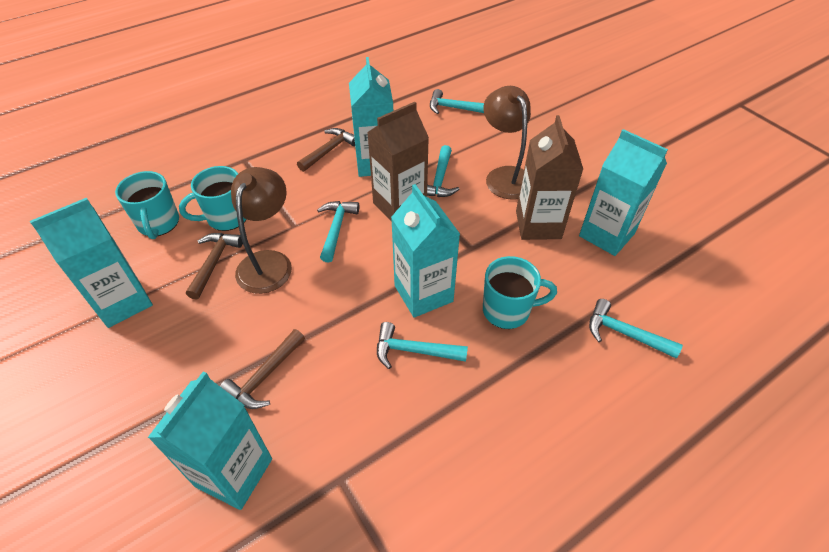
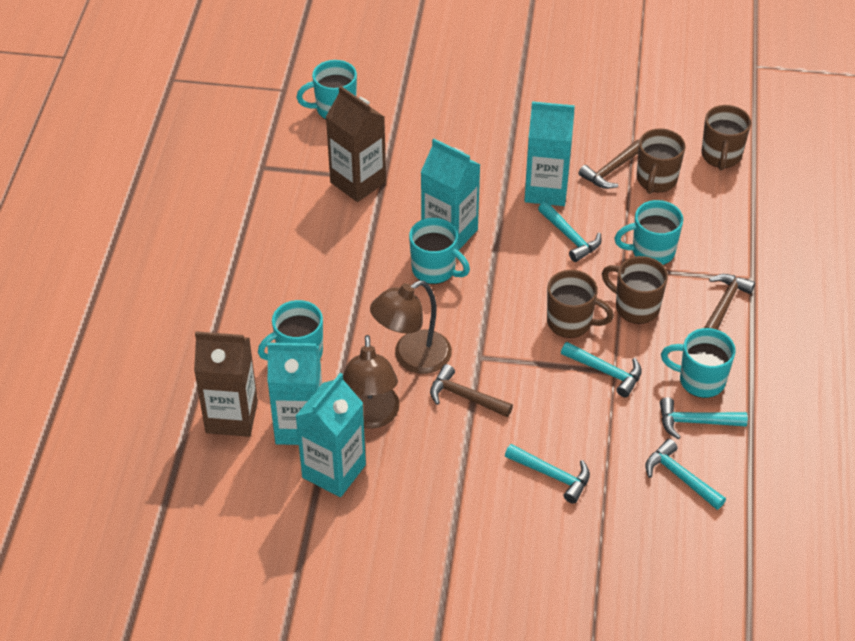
brown mug: none = 0 -> [547,270,614,338] [602,256,668,324] [637,129,685,194] [701,105,751,170] = 4
turquoise carton: [30,198,153,328] [148,371,272,510] [349,57,393,177] [391,184,460,318] [579,129,668,256] = 5 -> [267,343,322,445] [296,373,366,497] [421,139,480,251] [524,101,575,206] = 4
turquoise mug: [115,171,179,239] [179,166,246,231] [483,256,557,329] = 3 -> [258,300,323,360] [296,60,357,119] [409,218,470,284] [614,200,683,265] [661,328,736,398] = 5

